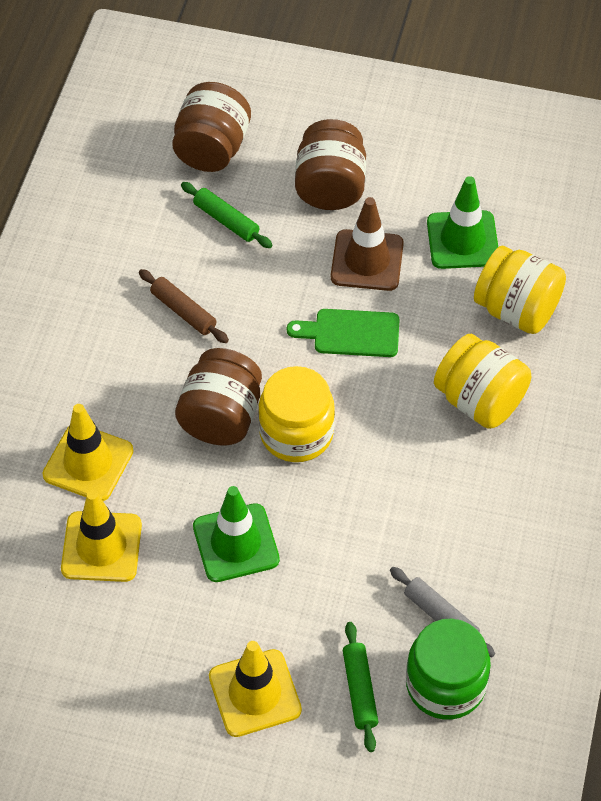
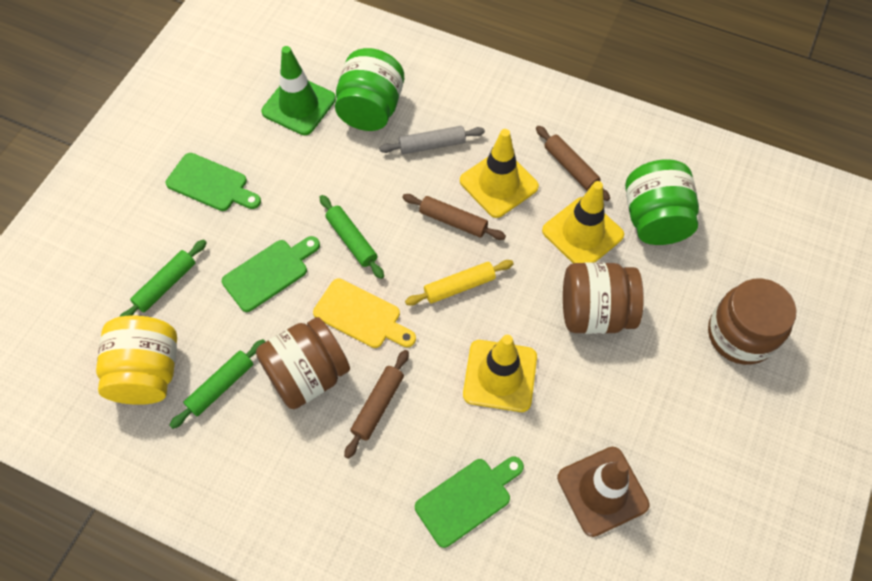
brown rolling pin: [139,269,229,343] = 1 -> [344,350,409,459] [402,194,506,240] [536,126,610,201] = 3
green cutting board: [287,309,400,357] = 1 -> [166,153,261,211] [222,236,320,312] [415,456,524,548] = 3
green jar: [406,619,491,720] = 1 -> [335,48,404,131] [625,159,699,245] = 2
green rolling pin: [181,182,273,248] [343,622,378,752] = 2 -> [120,239,207,317] [169,339,266,429] [319,195,384,279] = 3
green traffic cone: [193,486,280,582] [427,176,498,269] = 2 -> [261,46,336,135] = 1
yellow cutting board: none = 0 -> [313,278,416,348] = 1
yellow jar: [258,366,335,462] [434,334,531,429] [474,246,566,334] = 3 -> [96,315,177,405] = 1
yellow rolling pin: none = 0 -> [405,260,514,306] = 1

